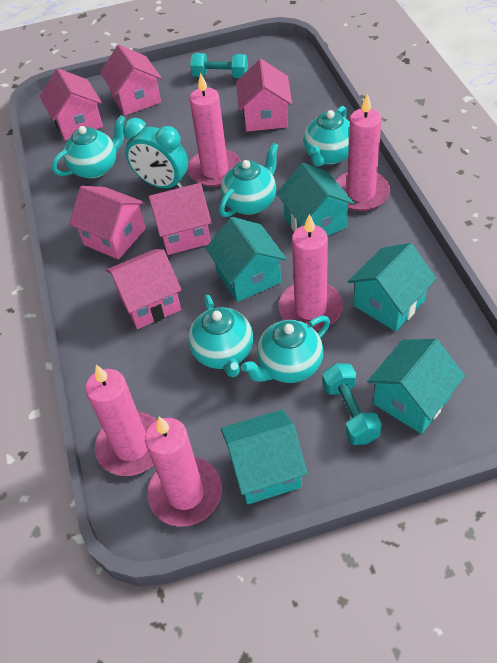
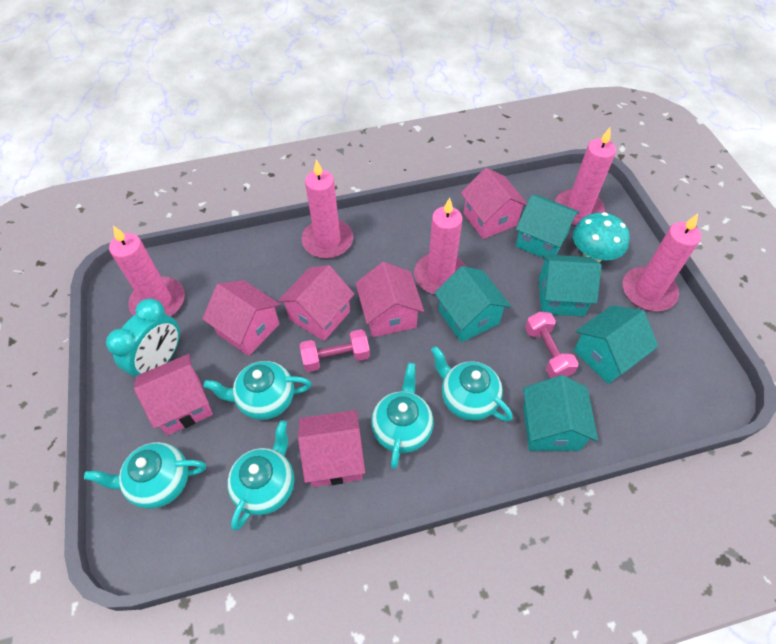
pink dumbbell: none = 0 -> [300,329,370,372] [525,312,579,378] = 2
turquoise dumbbell: [190,53,248,78] [322,363,382,445] = 2 -> none = 0
turquoise mushroom: none = 0 -> [573,212,630,263] = 1

